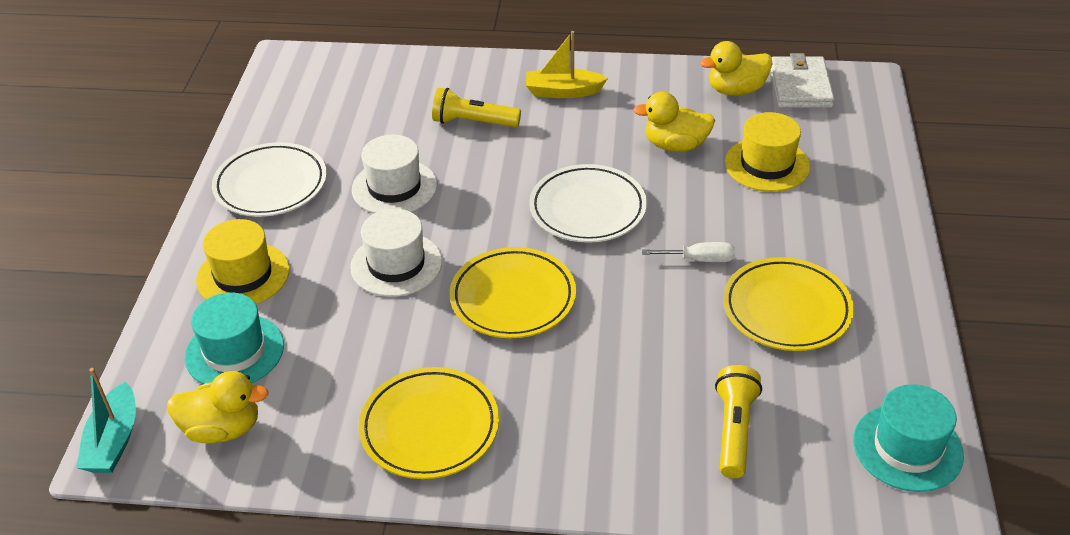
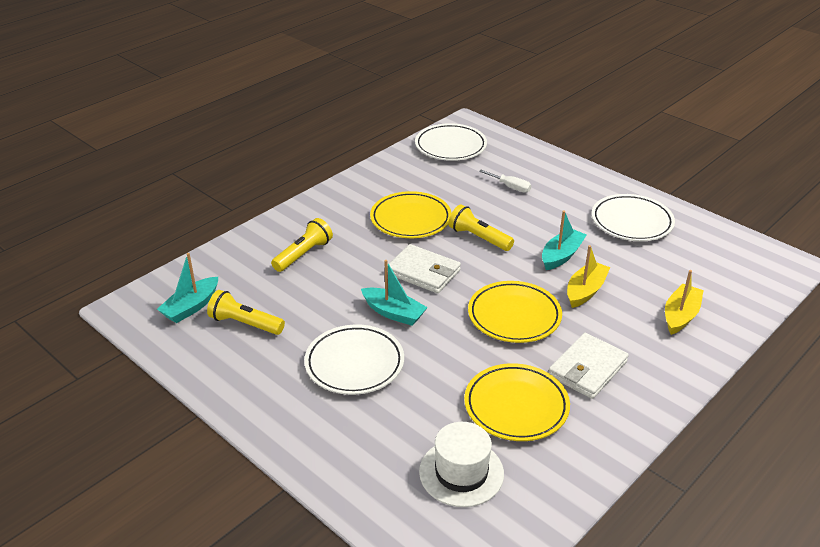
turquoise boat: [76,368,136,473] = 1 -> [157,253,218,323] [361,260,428,326] [542,210,587,270] = 3
turquoise hat: [185,293,284,384] [853,384,964,492] = 2 -> none = 0
white hat: [350,209,442,297] [352,135,437,213] = 2 -> [419,422,504,507] = 1
white plate: [212,142,327,217] [529,164,647,243] = 2 -> [304,324,404,395] [415,123,487,161] [592,194,675,241] = 3
white wallet: [771,53,834,108] = 1 -> [389,244,461,293] [549,333,629,399] = 2
yellow boat: [526,31,608,98] = 1 -> [567,245,610,308] [665,270,704,335] = 2
yellow duck: [167,371,269,443] [633,92,715,152] [700,41,773,96] = 3 -> none = 0
yellow flashlight: [432,88,521,127] [715,365,762,478] = 2 -> [207,290,285,335] [271,218,333,272] [448,204,514,251] = 3
yellow hat: [196,219,290,304] [725,112,810,192] = 2 -> none = 0

